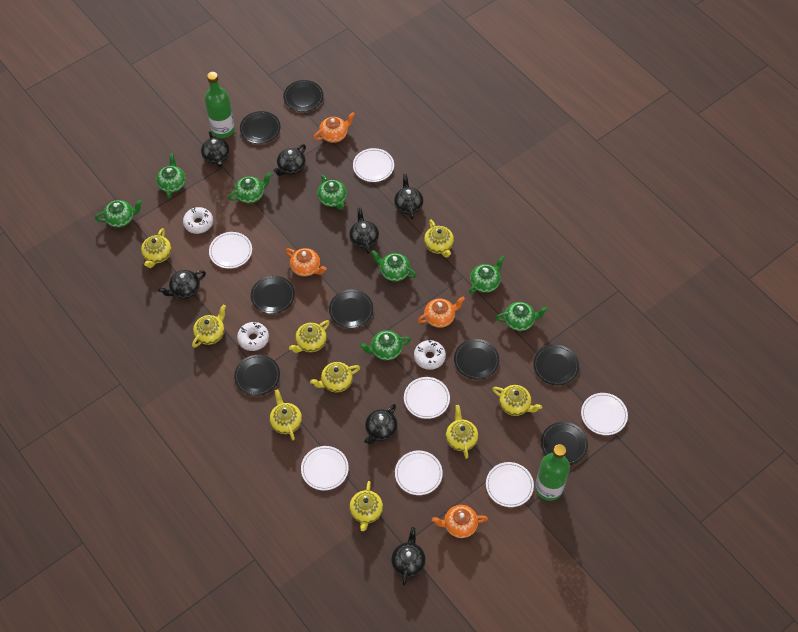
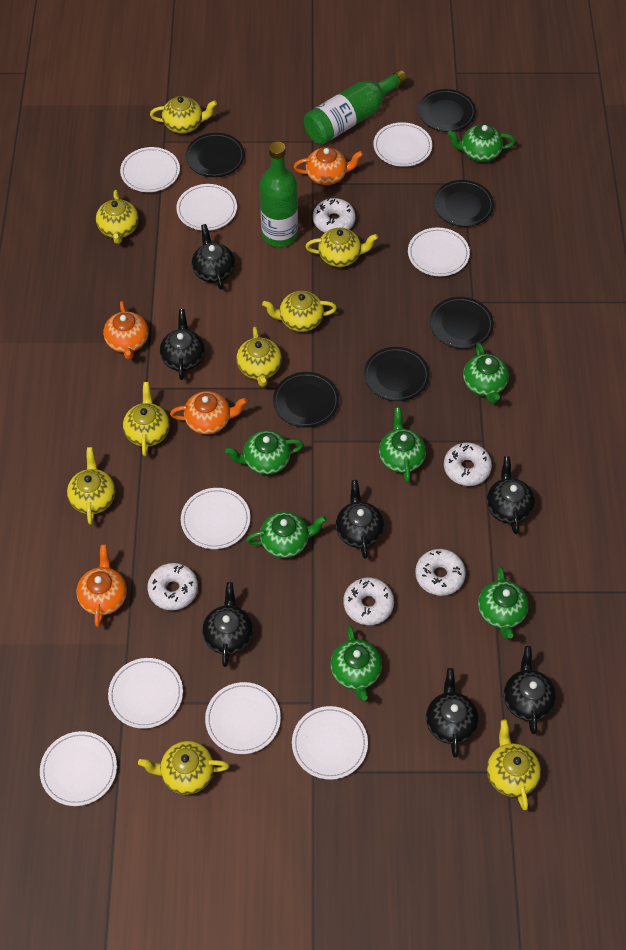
black plate: [234,355,280,396] [240,111,281,144] [251,276,295,314] [283,80,323,112] [329,290,373,328] [454,339,499,380] [533,345,579,385] [541,422,588,465] = 8 -> [185,133,245,177] [273,372,339,428] [364,347,430,401] [418,89,476,132] [430,297,494,349] [433,180,494,227] = 6
green teapot: [95,200,142,228] [156,153,186,198] [228,172,271,204] [318,175,347,210] [360,331,411,360] [371,250,417,282] [469,256,505,294] [496,302,548,331] = 8 -> [225,430,304,475] [246,511,327,558] [331,625,382,701] [379,407,426,483] [447,124,515,162] [463,343,509,404] [478,566,529,639] = 7
white donut: [183,207,213,234] [237,322,269,351] [414,340,446,370] = 3 -> [147,563,198,610] [313,198,356,232] [343,578,394,625] [415,549,466,596] [444,443,492,486] = 5
white plate: [209,232,252,269] [301,446,349,490] [353,148,394,182] [395,451,443,495] [404,377,450,419] [486,462,534,507] [581,393,628,435] = 7 -> [40,731,117,806] [108,658,183,729] [120,147,180,192] [176,184,237,231] [181,488,250,549] [205,682,281,754] [292,706,368,780] [373,122,432,167] [408,227,470,276] = 9

